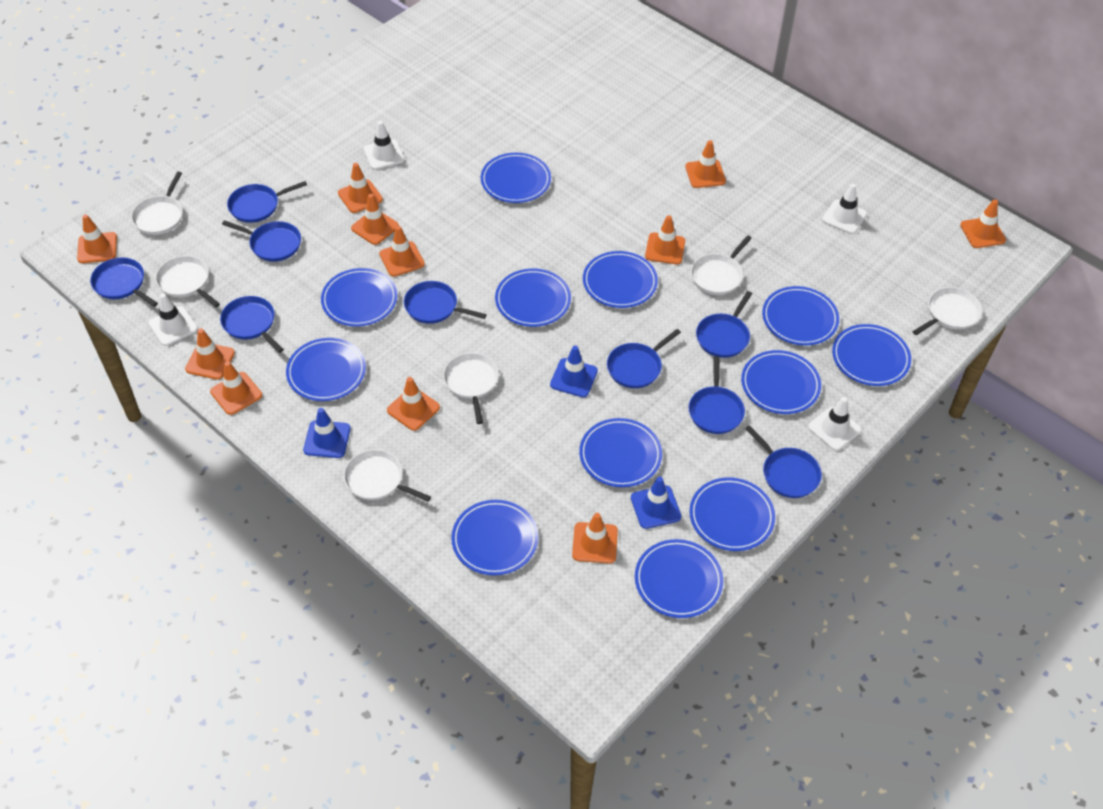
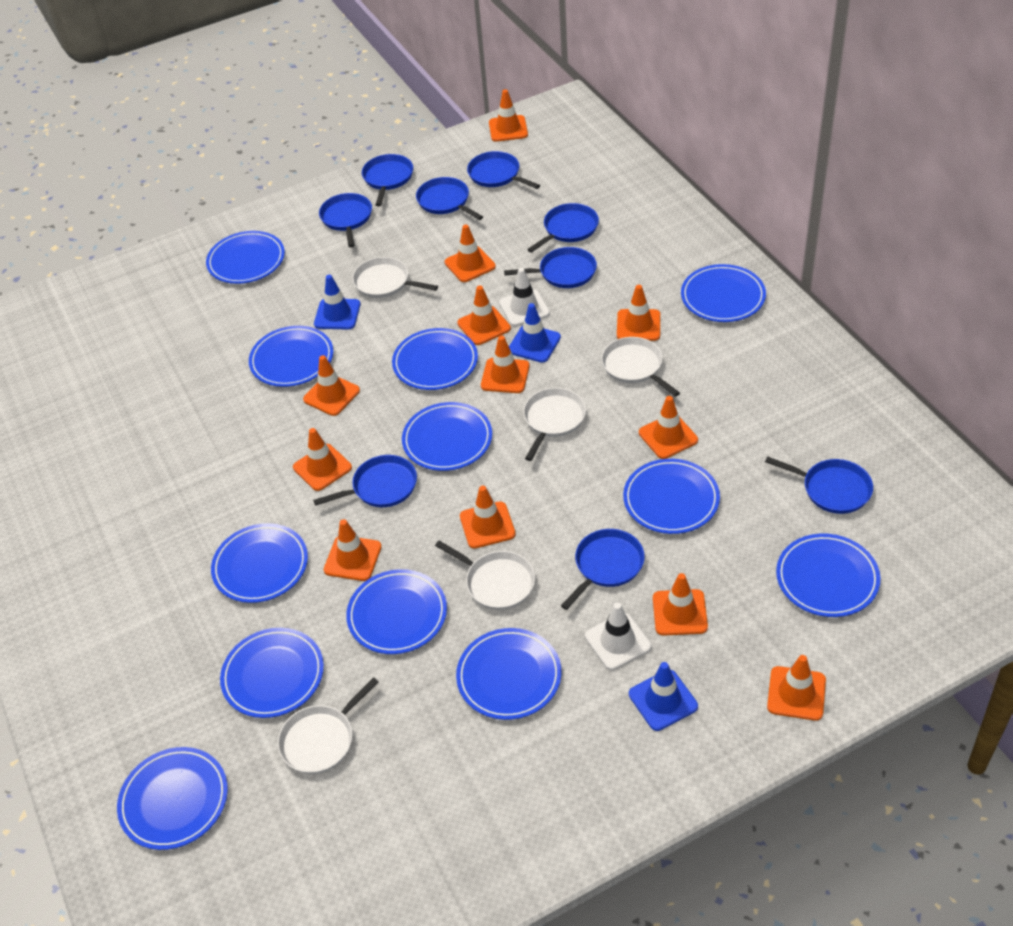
orange traffic cone: [77,214,117,263] [185,328,235,380] [210,361,262,415] [338,163,383,213] [351,194,399,245] [379,226,425,277] [387,377,440,431] [572,513,618,564] [645,215,685,264] [685,140,726,188] [960,199,1006,248] = 11 -> [293,428,352,491] [303,355,360,416] [324,519,382,581] [445,224,496,282] [457,286,511,345] [460,486,516,549] [481,336,530,393] [489,89,528,142] [617,285,660,341] [639,396,698,459] [653,573,708,636] [767,655,826,721] = 12
white pan: [131,172,183,235] [155,256,220,307] [344,449,431,502] [443,353,499,424] [691,235,752,295] [913,287,982,335] = 6 -> [277,677,379,774] [352,257,438,298] [435,540,535,610] [523,388,586,461] [601,337,680,397] = 5
white traffic cone: [149,293,198,346] [364,121,405,170] [808,397,862,451] [822,184,867,234] = 4 -> [499,268,550,326] [585,602,651,670] = 2

